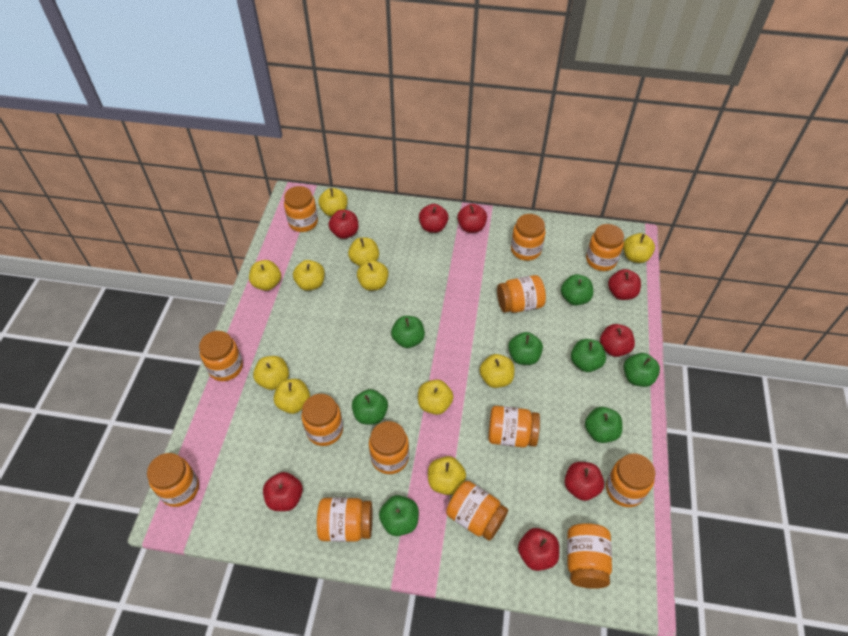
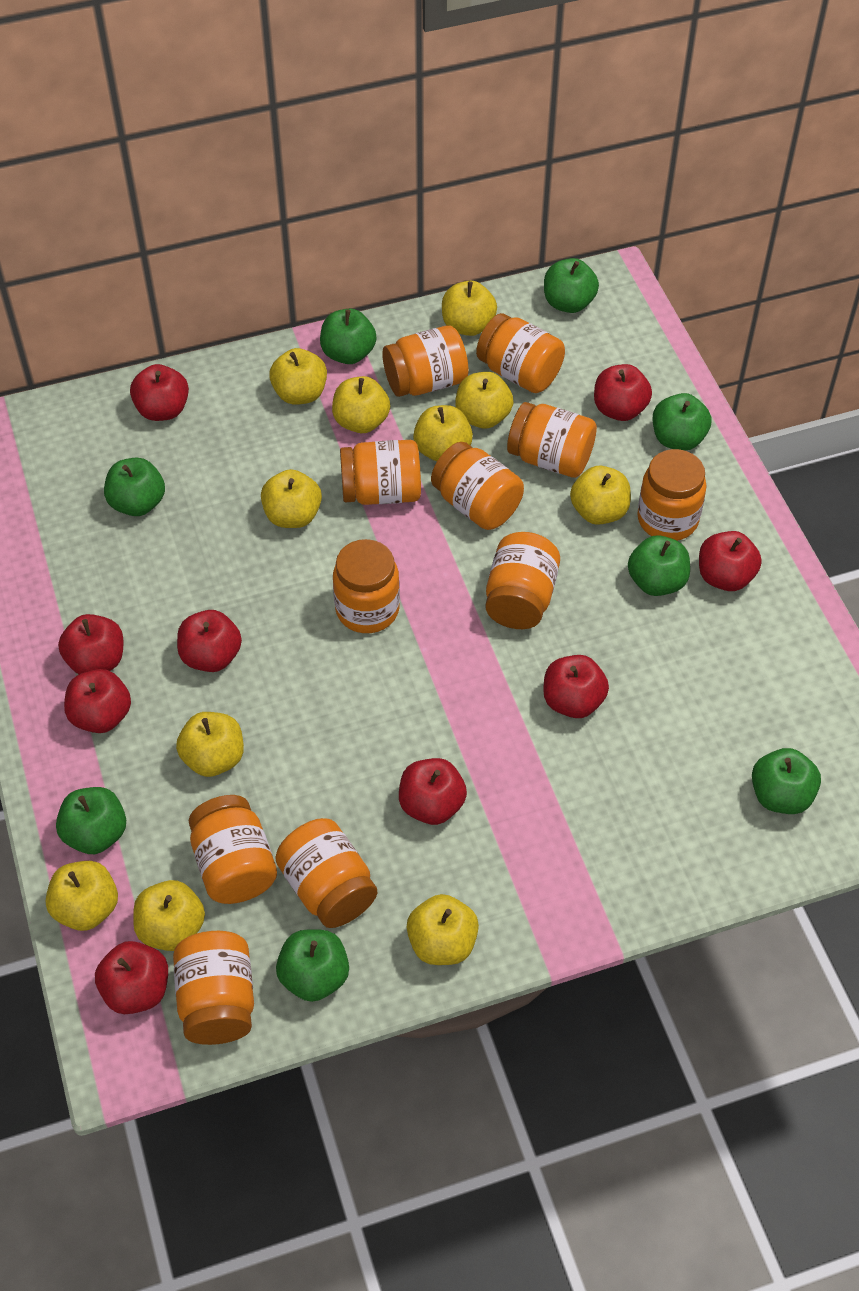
orange jar: [147,453,199,507] [199,331,243,381] [284,186,318,232] [301,394,343,446] [317,498,372,542] [369,421,409,474] [446,481,508,541] [488,406,540,447] [497,275,546,313] [511,214,545,261] [567,523,612,589] [586,224,624,271] [606,453,655,507] = 13 -> [173,931,254,1045] [189,795,277,904] [275,818,377,928] [333,539,400,633] [340,440,421,505] [382,325,468,397] [431,442,524,530] [476,313,565,393] [486,532,560,629] [507,402,597,478] [637,449,707,541] = 11
red apple: [263,472,303,511] [329,210,358,239] [419,204,449,233] [457,204,487,233] [518,528,559,571] [565,462,604,501] [600,324,635,357] [608,269,641,300] = 8 -> [58,614,123,674] [64,669,131,733] [95,941,168,1014] [130,364,189,421] [177,610,242,672] [399,758,467,825] [543,655,609,718] [594,364,652,421] [699,531,762,591] = 9

